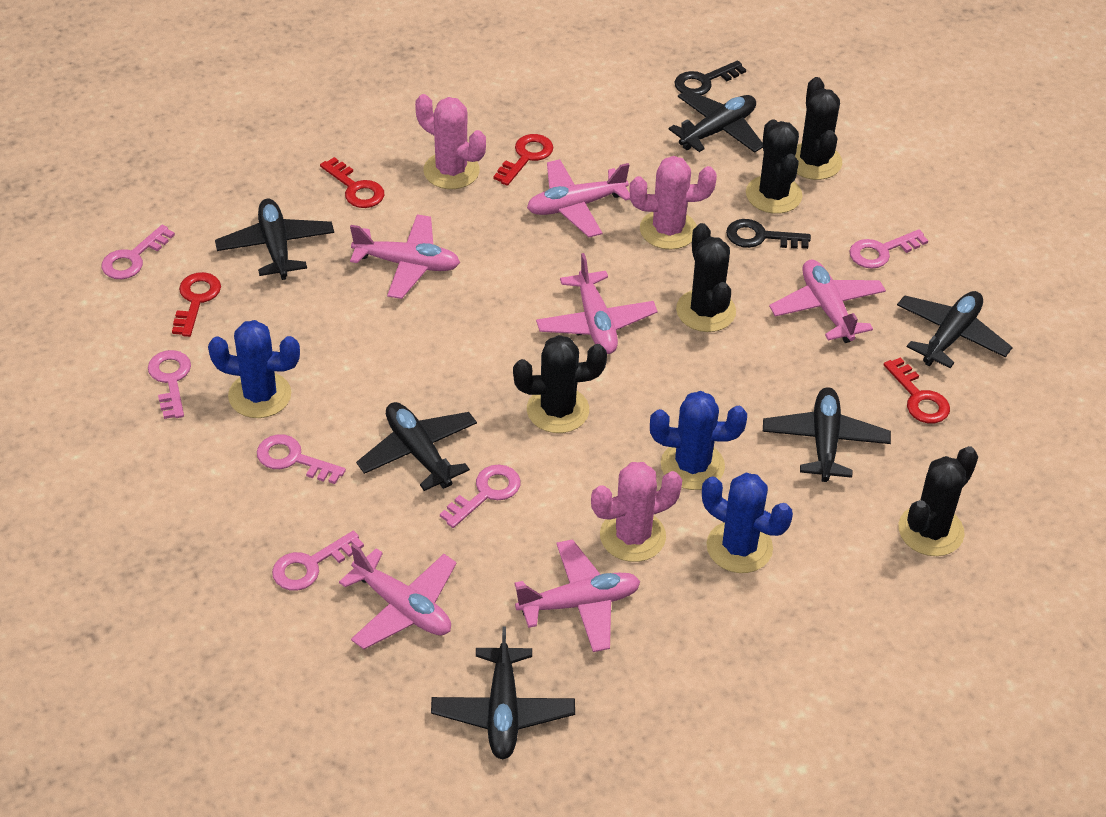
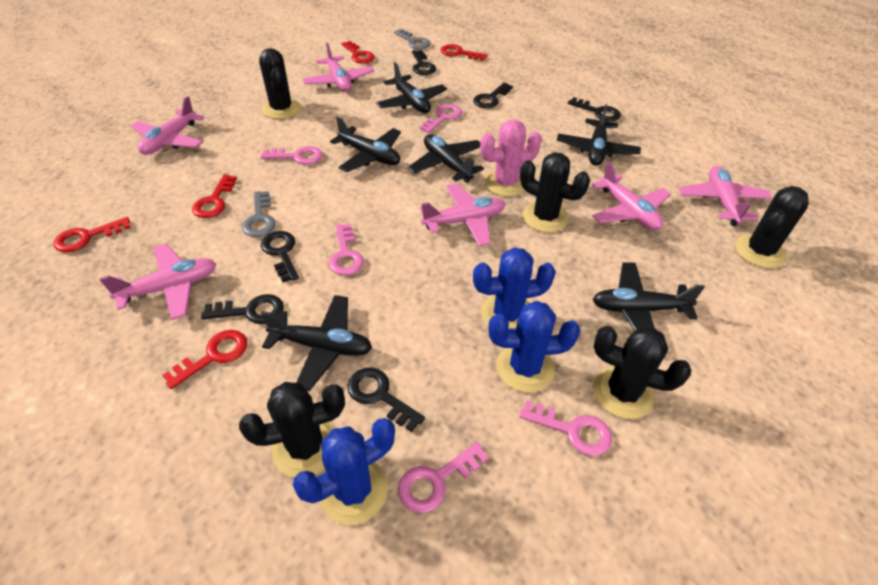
black key: [675,61,746,95] [726,219,811,249] = 2 -> [201,294,284,324] [261,231,299,282] [347,368,425,432] [412,50,436,75] [473,83,513,108] [568,97,621,121] = 6
grey key: none = 0 -> [242,191,276,237] [394,29,431,50] = 2
pink cactus: [415,94,486,189] [591,462,682,562] [629,156,717,250] = 3 -> [480,120,542,197] = 1
pink key: [101,225,175,279] [148,350,191,419] [257,434,346,484] [272,531,364,591] [440,464,521,528] [850,229,928,269] = 6 -> [261,146,323,165] [329,224,364,276] [398,442,489,513] [420,104,462,133] [519,401,612,456] = 5
red key: [172,272,221,337] [320,157,384,208] [493,134,553,186] [884,357,950,423] = 4 -> [54,217,131,252] [162,330,247,389] [192,175,237,218] [341,41,375,64] [441,44,487,61] = 5

